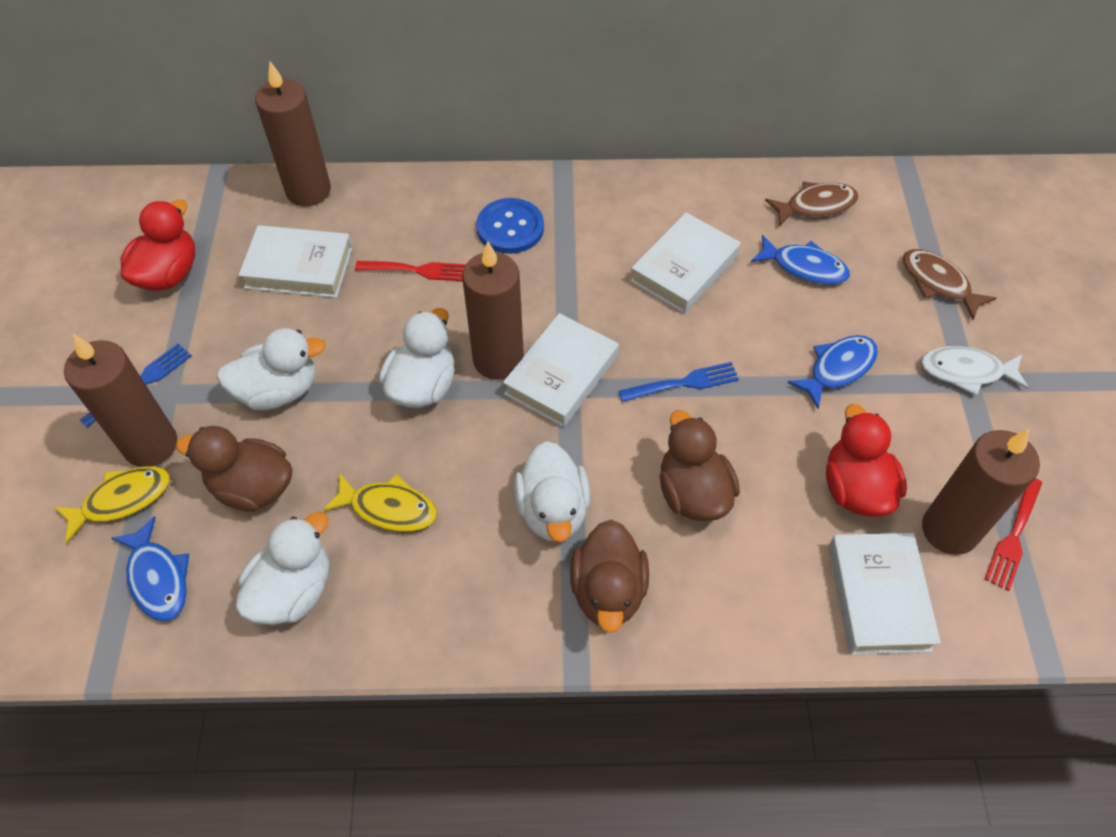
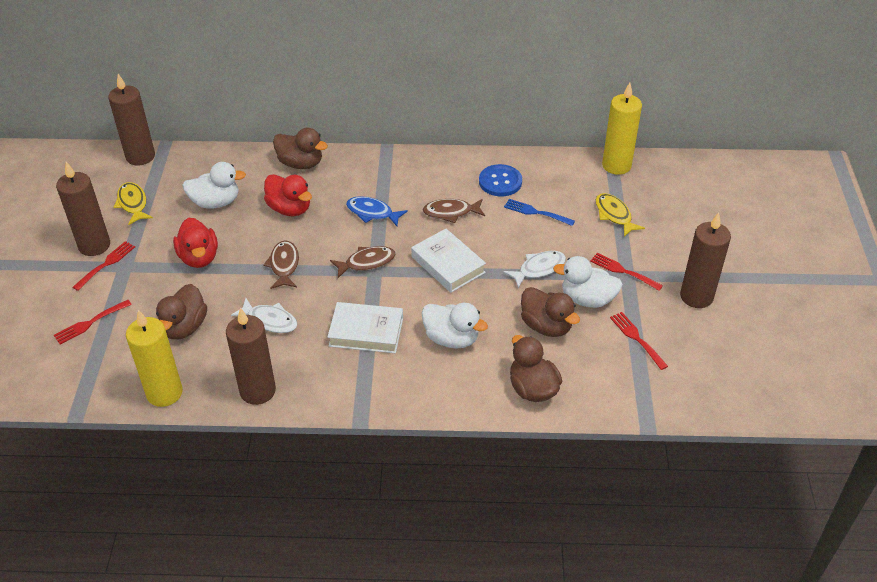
blue fish: [111,516,189,621] [751,235,850,285] [787,335,878,409] = 3 -> [346,196,408,226] = 1
blue fork: [80,344,192,428] [619,362,739,402] = 2 -> [504,199,575,226] = 1
brown duck: [176,426,292,512] [570,520,649,633] [659,410,740,521] = 3 -> [156,284,207,339] [273,128,328,169] [510,335,562,402] [521,287,580,337] = 4
brown fish: [765,182,858,226] [903,249,997,320] = 2 -> [263,240,299,289] [330,246,396,278] [423,199,485,223] = 3
red fork: [355,261,466,281] [984,478,1042,591] = 2 -> [54,300,132,344] [73,241,135,291] [590,253,663,291] [610,312,668,370] = 4
white book: [239,225,353,298] [503,313,619,427] [630,212,740,314] [829,533,941,655] = 4 -> [328,302,403,353] [411,229,486,293] = 2
white duck: [217,328,326,410] [236,512,329,625] [379,308,455,408] [514,441,590,542] = 4 -> [182,162,246,208] [421,303,488,349] [553,256,623,308] = 3
white fish: [921,346,1029,396] = 1 -> [231,298,298,333] [504,251,566,288] = 2
yellow candle: none = 0 -> [126,310,183,407] [602,83,642,175] = 2

